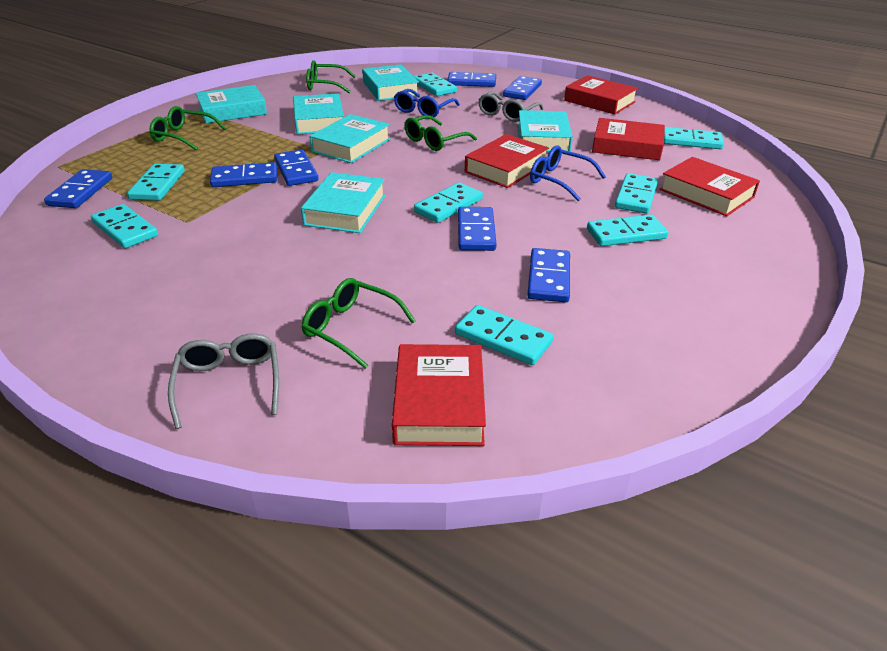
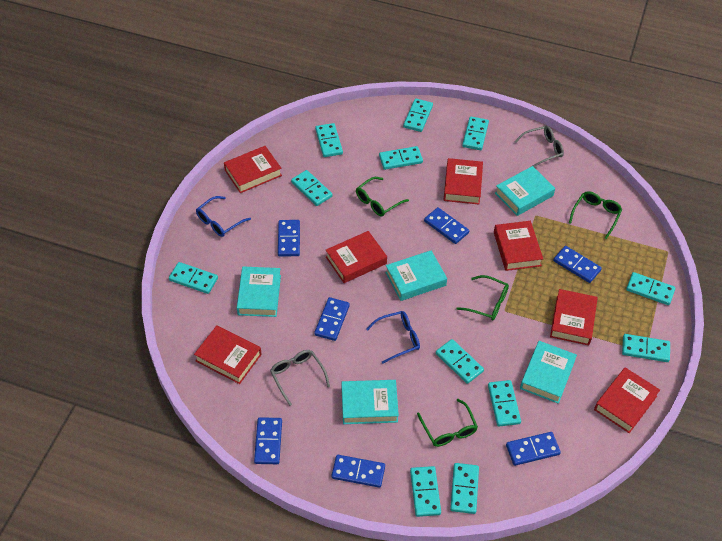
red book: [392,344,486,446] [465,134,549,188] [564,75,638,115] [592,118,665,160] [659,157,760,216] = 5 -> [194,325,262,384] [224,146,282,193] [326,231,387,283] [444,158,483,205] [494,221,543,271] [550,289,598,346] [594,367,660,433] = 7
turquoise book: [196,85,267,123] [293,93,344,134] [301,172,385,233] [309,114,390,163] [362,64,419,101] [518,110,573,152] = 6 -> [237,267,281,317] [342,380,399,424] [385,250,447,301] [495,166,555,216] [520,341,577,404] = 5
turquoise domino: [91,204,158,248] [127,164,185,201] [414,73,457,96] [414,182,483,223] [455,305,554,365] [587,214,668,246] [615,173,658,214] [664,127,724,149] = 8 -> [169,262,218,294] [291,170,332,206] [315,123,343,157] [379,146,423,170] [403,98,433,132] [410,466,441,517] [436,339,484,384] [450,463,479,514] [462,116,489,150] [488,380,521,426] [622,334,670,362] [626,272,676,305] = 12

